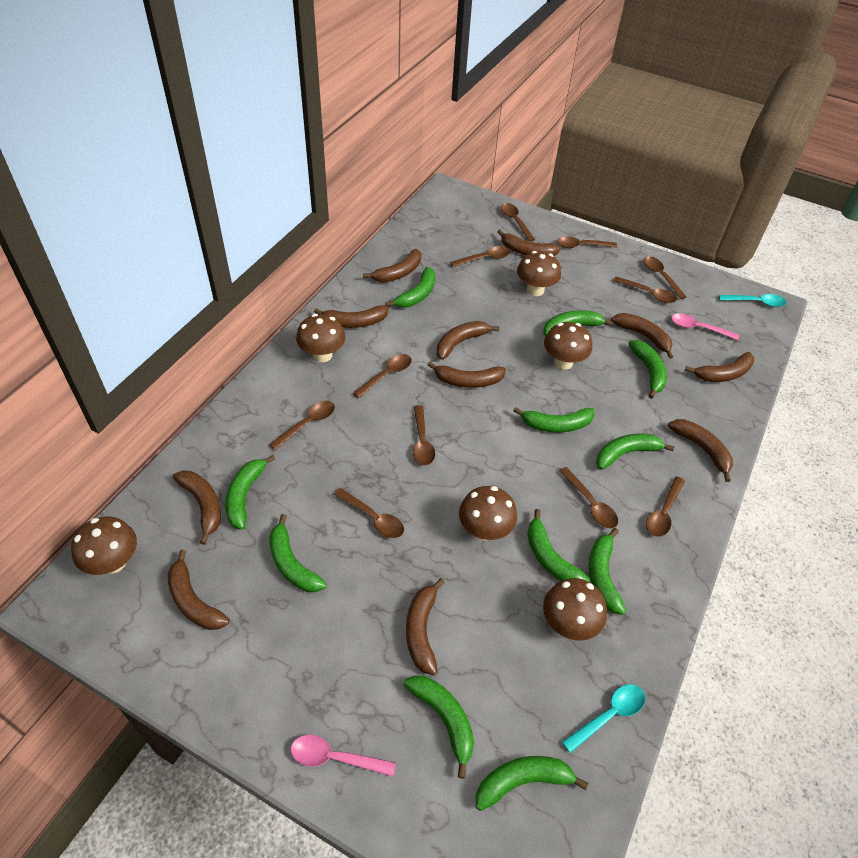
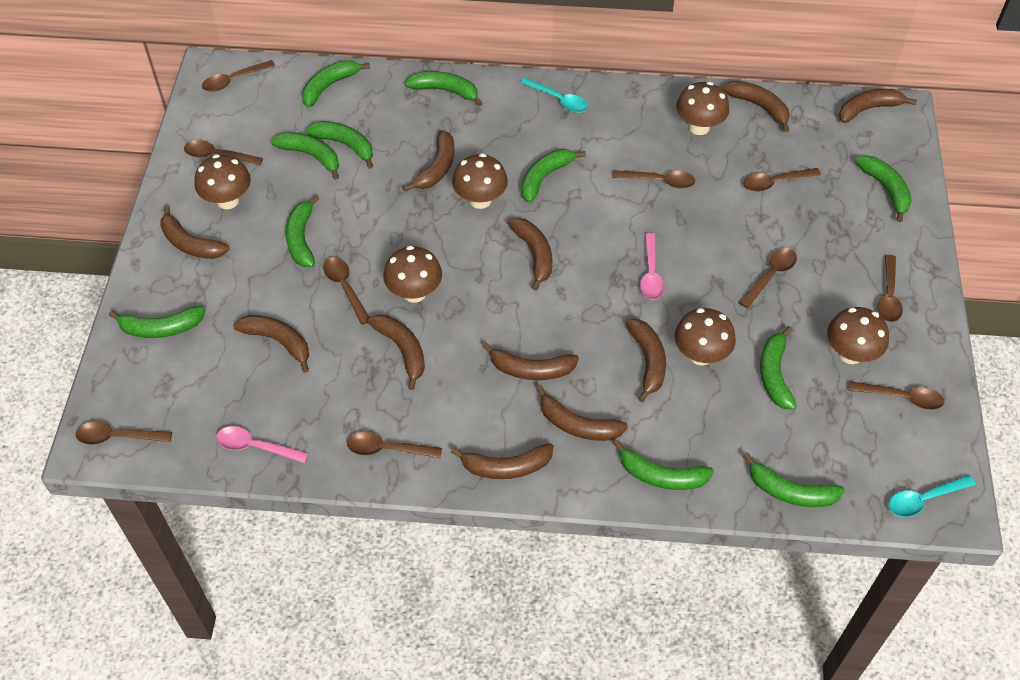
brown spoon: [269,401,335,450] [334,488,404,538] [353,354,412,398] [413,405,435,466] [450,246,510,267] [500,203,535,241] [556,236,617,248] [559,467,618,528] [613,276,677,303] [644,256,687,299] [646,476,685,537] = 11 -> [76,421,172,445] [184,140,263,166] [202,60,275,92] [323,257,370,325] [347,432,442,459] [613,170,696,189] [739,248,797,308] [743,168,821,192] [849,381,944,410] [877,255,903,322] = 10

